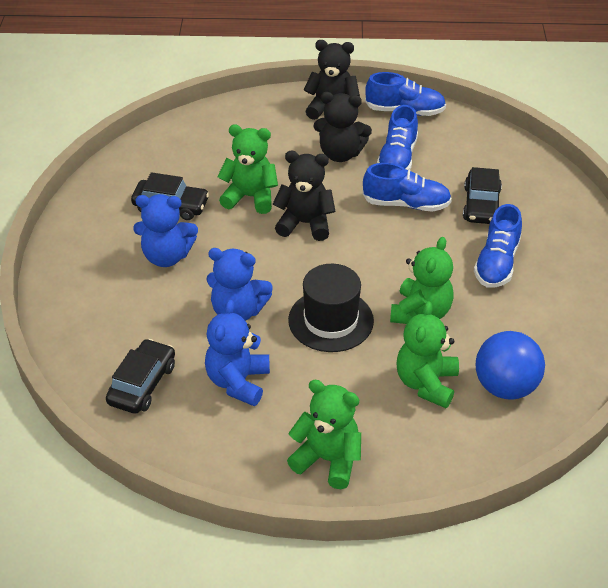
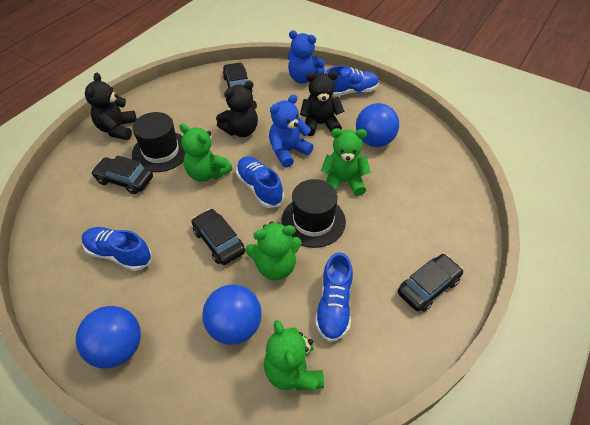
black car: [106,339,175,414] [131,172,209,220] [463,167,502,224] = 3 -> [91,155,153,194] [191,209,245,265] [223,62,253,92] [398,254,463,311] = 4
black hat: [288,264,374,352] = 1 -> [132,112,186,172] [281,179,346,248] = 2
blue ball: [476,331,545,399] = 1 -> [76,306,141,369] [202,285,262,345] [356,103,399,147] = 3
blue teddy bear: [133,194,198,267] [205,300,270,406] [206,248,273,321] = 3 -> [269,94,314,168] [287,30,325,83] = 2

